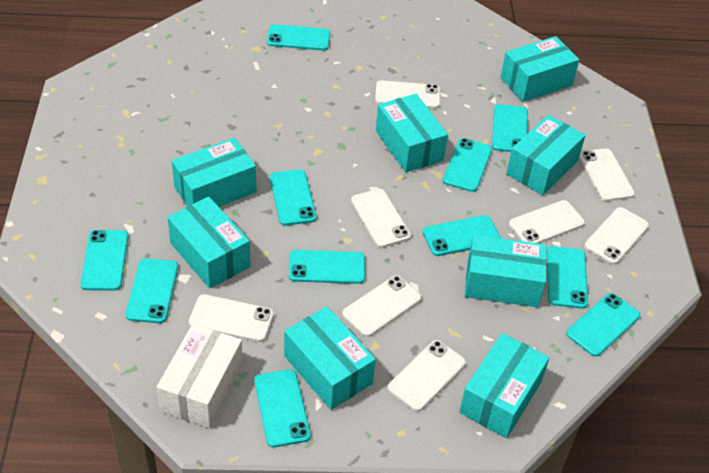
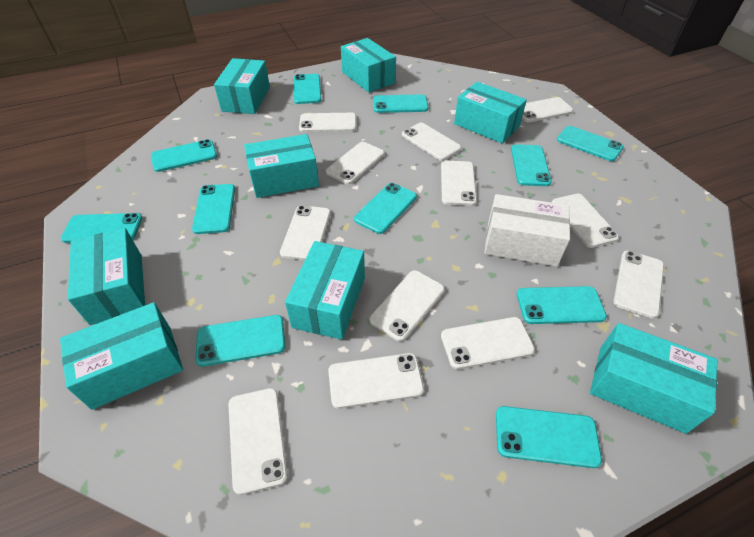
white phone: [189,294,274,342] [342,275,421,337] [351,189,411,248] [375,80,440,109] [388,340,466,411] [509,200,585,243] [579,148,635,201] [584,207,649,264] = 8 -> [228,388,288,495] [280,205,331,260] [299,113,356,132] [326,142,385,184] [328,353,424,409] [369,270,445,341] [402,123,461,161] [441,161,477,206] [441,317,535,369] [522,97,573,123] [552,194,619,248] [614,251,664,319] = 12

